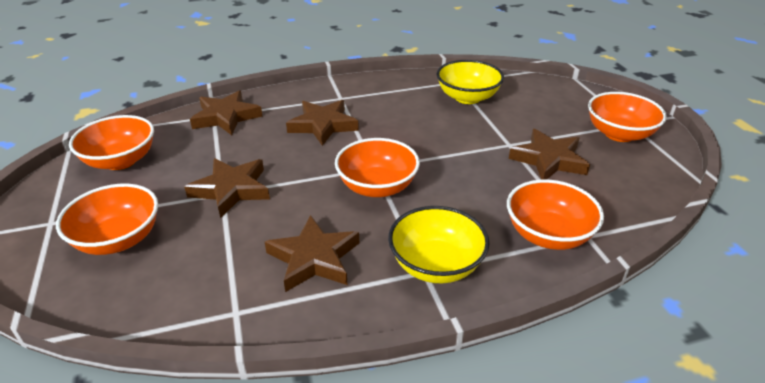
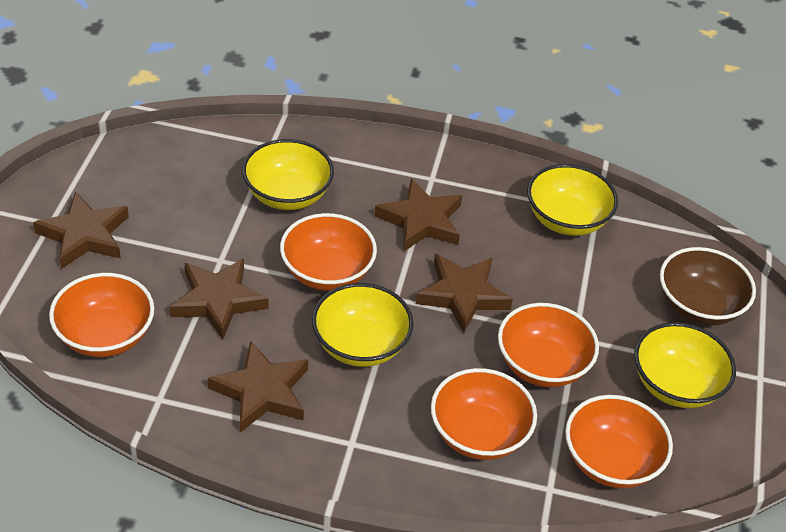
brown bowl: none = 0 -> [660,247,756,326] = 1
yellow bowl: [388,206,490,283] [436,60,504,104] = 2 -> [242,139,334,210] [312,283,414,367] [527,164,618,236] [634,322,736,408] = 4

